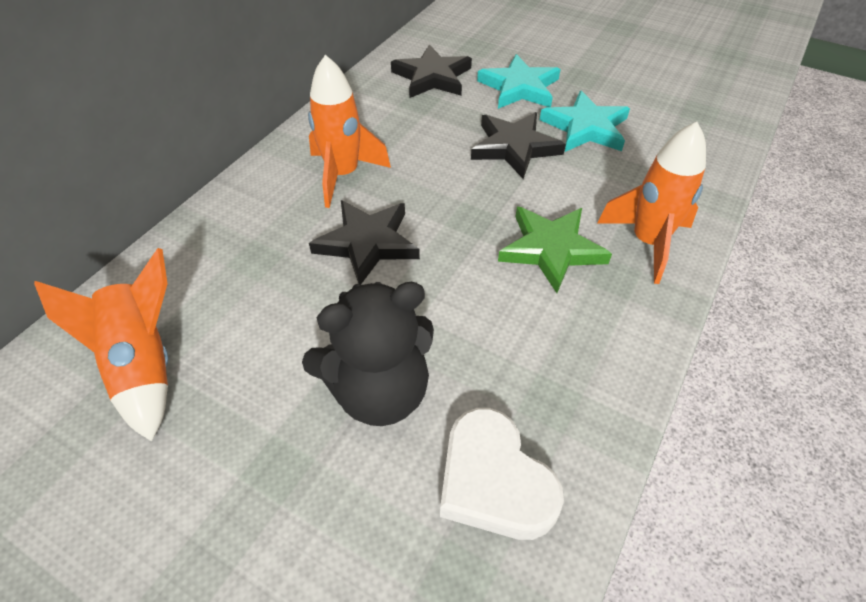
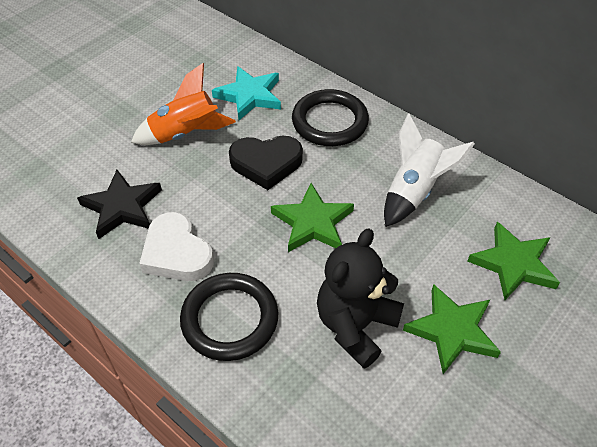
black heart: none = 0 -> [229,136,303,190] = 1
black ring: none = 0 -> [180,273,279,361] [292,89,369,146] = 2
black star: [309,200,420,284] [391,44,472,98] [471,112,566,179] = 3 -> [77,170,162,239] = 1
green star: [498,207,612,293] = 1 -> [271,183,354,252] [403,284,501,374] [467,222,560,300] = 3
orange rocket: [34,248,168,442] [308,55,391,208] [598,122,706,284] = 3 -> [131,63,236,145] = 1
turquoise star: [477,54,561,109] [540,91,630,152] = 2 -> [212,66,281,120] = 1
white rocket: none = 0 -> [384,113,475,227] = 1

